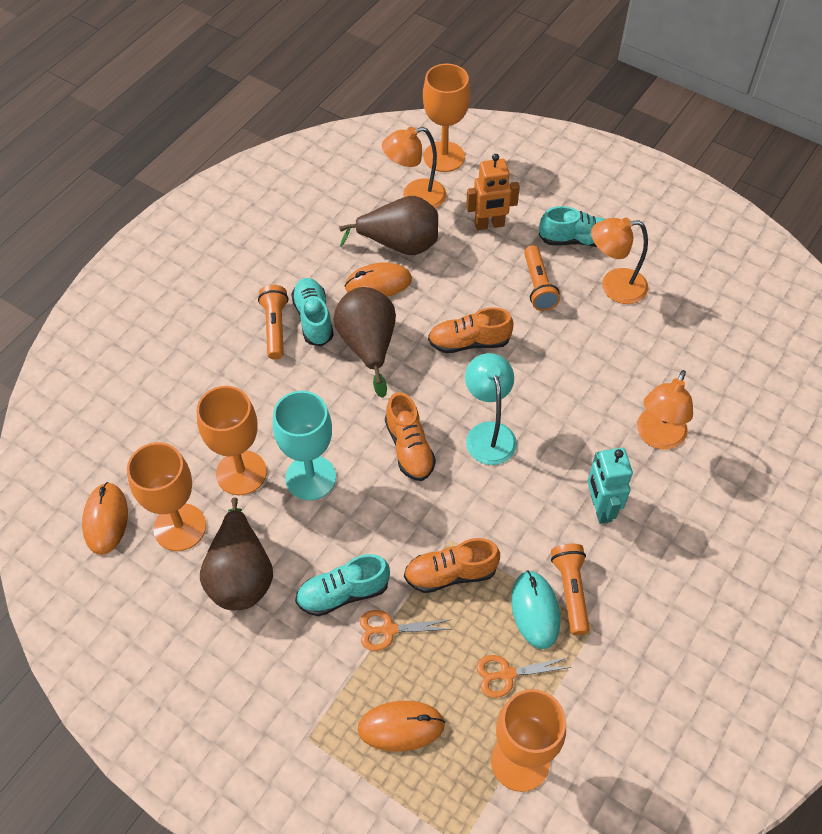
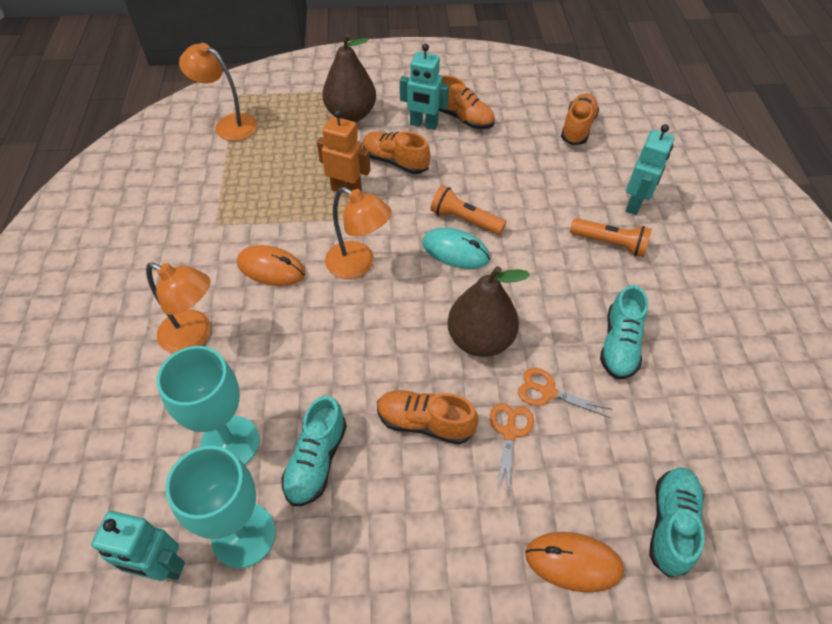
brown pear: [200,497,273,610] [334,287,396,398] [339,196,438,255] = 3 -> [322,34,376,122] [447,266,530,357] = 2
orange flashlight: [258,285,288,360] [524,245,560,311] [551,544,590,635] = 3 -> [431,185,506,235] [570,218,652,257] = 2
orange goblet: [127,442,206,551] [197,386,267,495] [423,64,470,172] [491,689,566,792] = 4 -> none = 0
orange mouse: [82,482,128,555] [345,263,412,297] [357,701,445,751] = 3 -> [237,245,305,286] [525,532,624,593] = 2
orange shoe: [385,392,436,481] [404,538,500,593] [428,307,514,353] = 3 -> [363,131,431,174] [377,390,478,445] [439,75,495,129] [561,93,599,145] = 4
turquoise goblet: [273,391,336,500] = 1 -> [157,346,260,465] [165,446,276,568] = 2
turquoise lamp: [465,353,517,465] = 1 -> none = 0
turquoise robot: [588,448,633,524] = 1 -> [91,511,185,581] [400,43,449,130] [626,124,674,215] = 3

